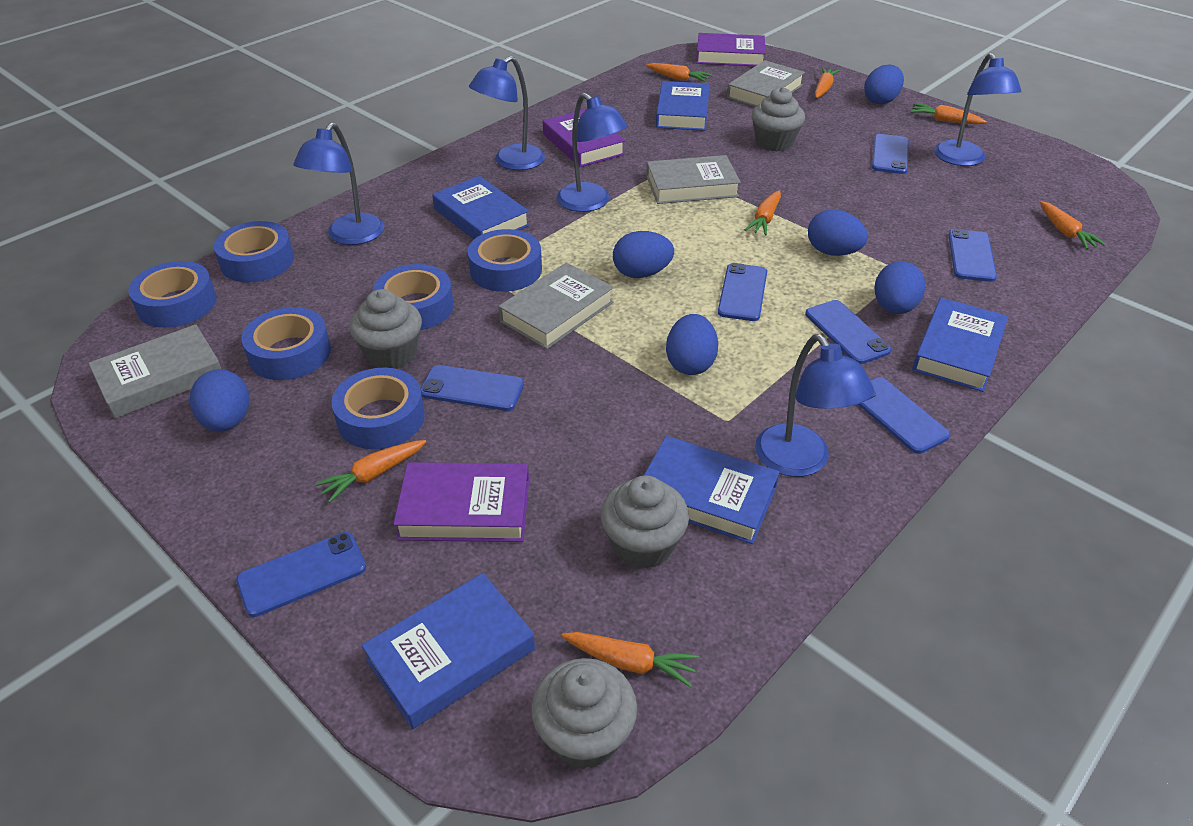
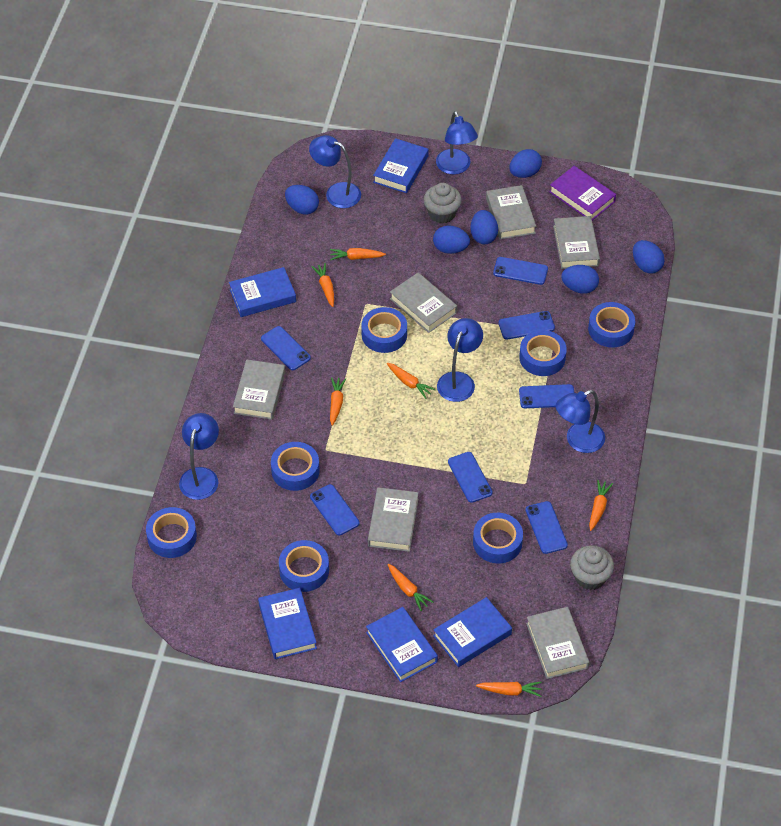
blue tape: [128,261,217,328] [214,221,294,283] [241,307,331,380] [332,368,425,449] [373,264,454,330] [468,229,542,292] = 6 -> [146,507,197,558] [271,442,320,491] [279,540,329,592] [361,307,407,353] [473,513,523,563] [519,330,567,376] [588,302,635,348] = 7
grey book: [88,324,221,418] [498,263,614,349] [646,155,741,204] [727,60,805,107] = 4 -> [233,359,286,420] [368,487,418,552] [390,273,457,333] [486,185,536,239] [526,607,589,679] [553,216,600,269] = 6
grey cupcake: [350,289,422,369] [531,658,637,769] [601,475,689,569] [752,87,805,152] = 4 -> [424,183,462,223] [570,545,614,590] = 2
purple book: [393,462,529,542] [543,109,625,167] [696,33,766,66] = 3 -> [549,166,616,220] = 1

